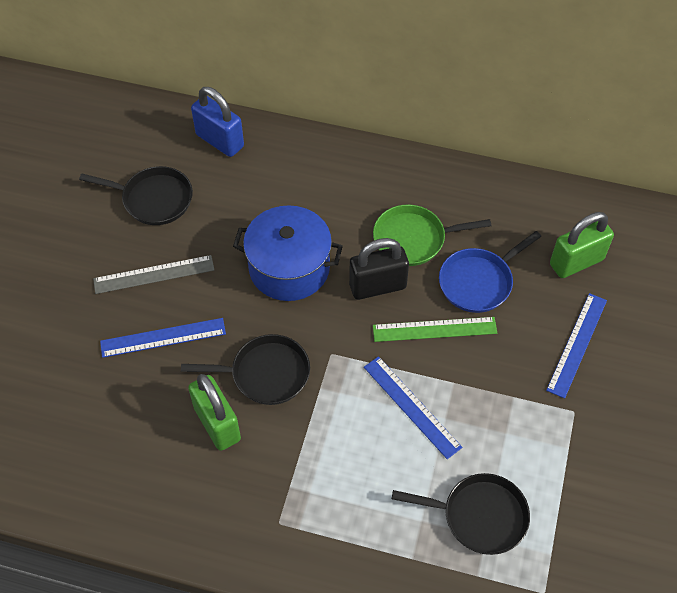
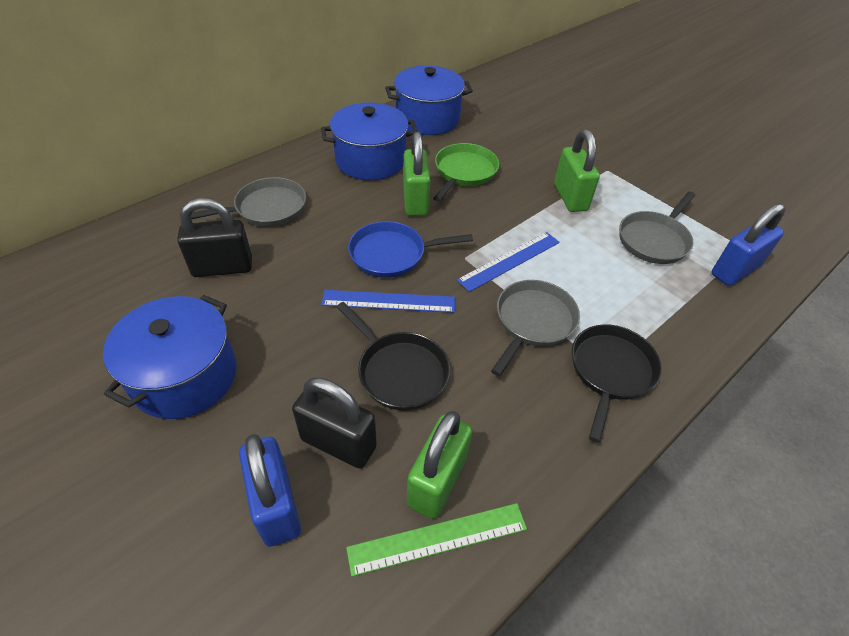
black padlock: [349,238,409,300] = 1 -> [177,198,252,277] [292,377,377,469] = 2
black pan: [79,166,193,225] [181,334,310,405] [392,473,530,555] = 3 -> [337,302,450,410] [572,324,662,443] = 2
blue padlock: [191,87,244,157] = 1 -> [239,434,301,547] [711,203,786,286] = 2
blue pot: [233,205,343,301] = 1 -> [103,295,236,419] [321,102,418,180] [385,65,473,135] = 3
blue ruler: [100,318,226,358] [364,356,462,459] [546,293,607,399] = 3 -> [321,290,455,313] [457,232,560,292] = 2
green padlock: [188,374,241,451] [550,212,614,278] = 2 -> [403,132,430,216] [407,411,472,519] [554,129,600,212] = 3
grey pan: none = 0 -> [191,177,306,227] [491,280,580,376] [619,191,695,264] = 3
grey ruler: [93,255,214,294] = 1 -> none = 0

